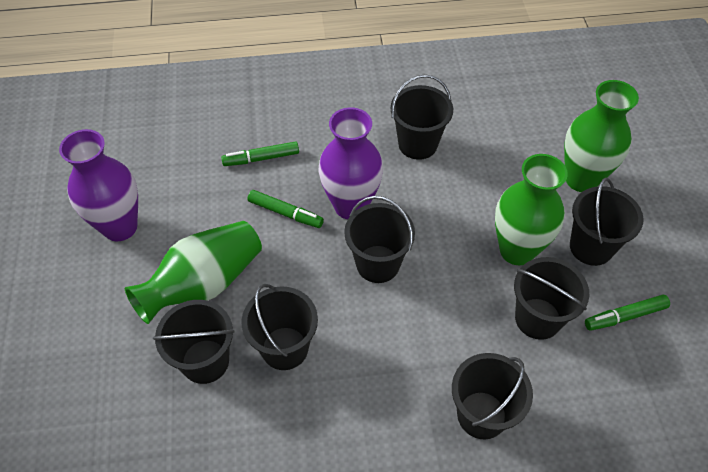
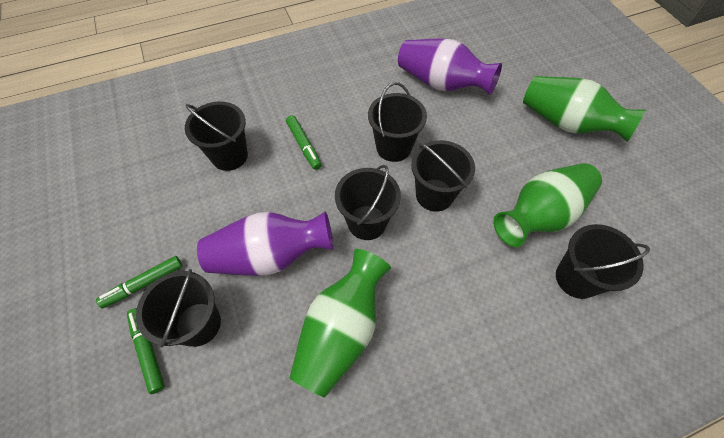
black bucket: [153,300,235,384] [241,284,318,370] [344,196,415,283] [391,74,453,160] [452,353,533,439] [514,257,589,340] [570,178,644,266] = 7 -> [136,269,221,347] [185,101,248,171] [335,165,401,240] [368,82,427,162] [411,140,475,212] [556,224,650,299] = 6

